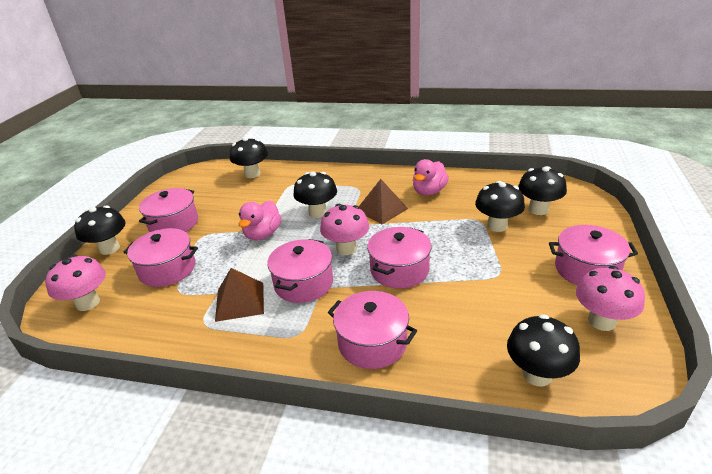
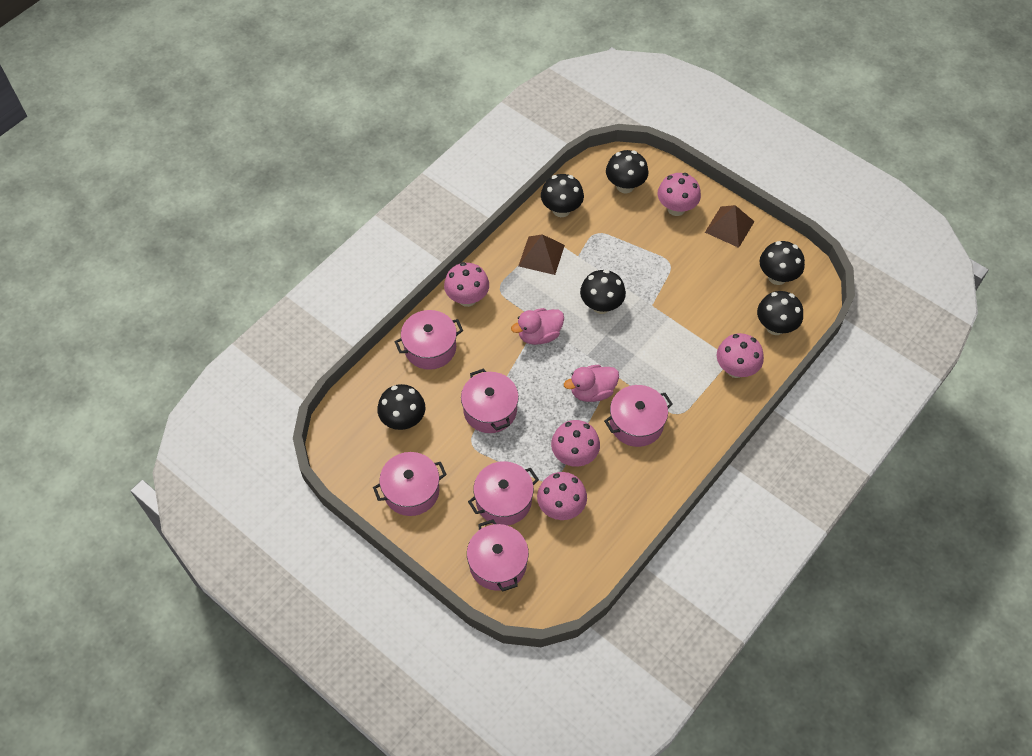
pink mushroom: [45,255,106,311] [320,204,369,255] [576,266,645,331] = 3 -> [444,262,489,307] [537,472,587,520] [551,420,600,467] [658,173,701,216] [716,333,764,378] = 5

